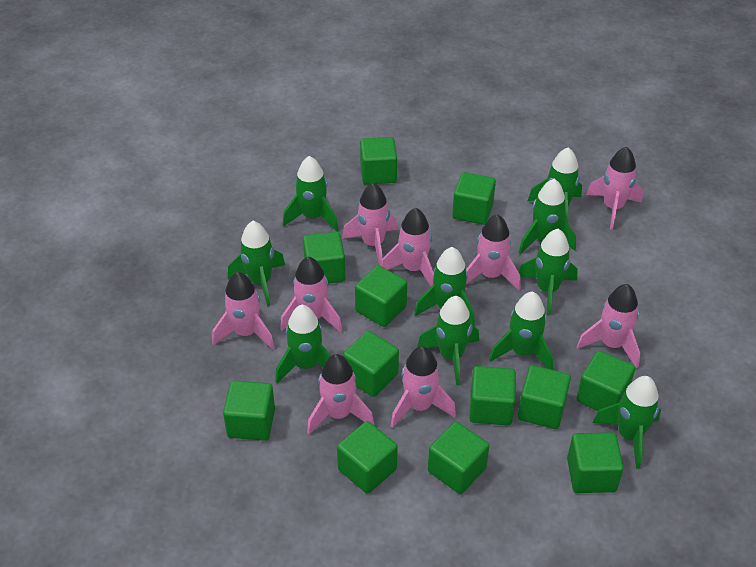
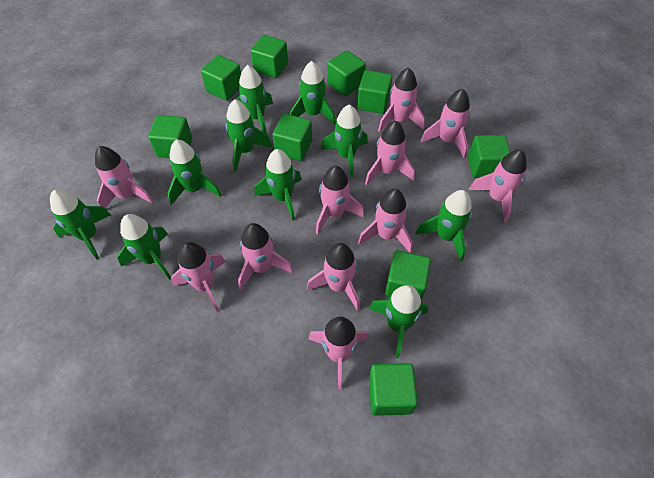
green cube: [223,381,275,441] [303,232,346,284] [337,421,398,494] [343,331,399,397] [355,265,407,327] [360,137,397,185] [428,422,489,494] [452,172,496,225] [469,366,516,426] [518,365,571,429] [567,432,624,493] [577,351,635,411] = 12 -> [148,115,192,158] [201,55,241,101] [251,35,288,78] [272,114,312,161] [327,50,366,96] [357,70,392,114] [369,363,418,416] [385,250,431,301] [468,135,510,178] = 9
pink rocket: [212,272,275,350] [280,256,342,333] [307,354,374,434] [342,183,398,266] [381,208,434,286] [391,346,456,428] [466,214,521,290] [577,284,640,368] [586,147,643,230] = 9 -> [95,146,154,208] [171,242,226,312] [238,223,293,290] [307,243,360,311] [308,317,369,389] [316,166,364,234] [358,189,413,253] [365,121,415,185] [378,67,425,132] [421,89,470,158] [469,149,527,222] = 11

